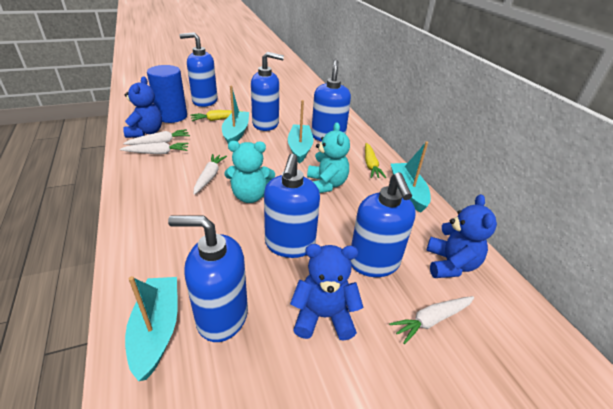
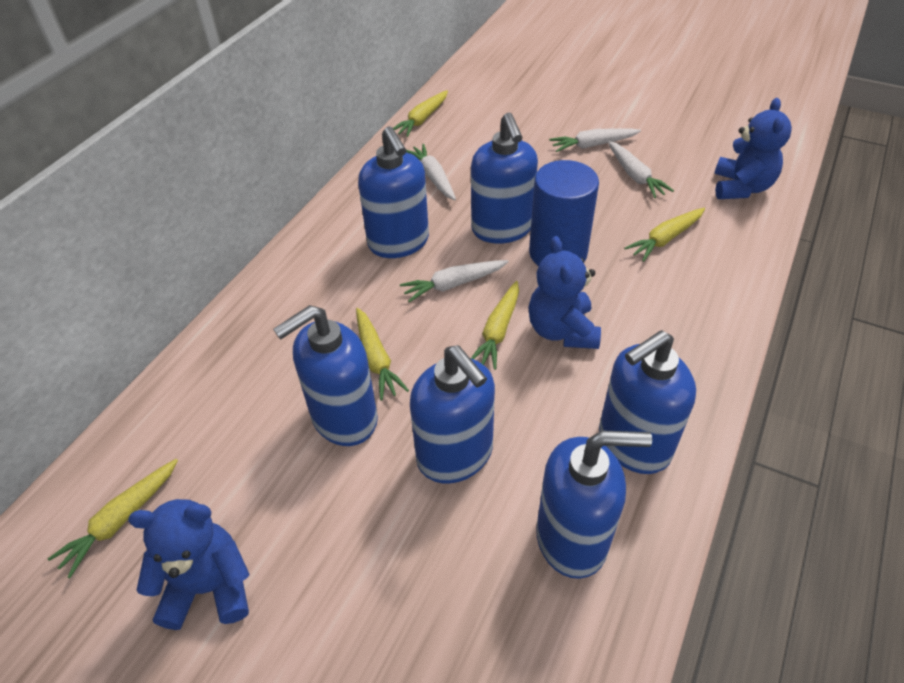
turquoise boat: [125,276,178,381] [222,86,249,144] [288,100,314,164] [391,141,431,213] = 4 -> none = 0
turquoise teddy bear: [225,141,275,203] [307,122,350,193] = 2 -> none = 0
yellow carrot: [190,110,244,121] [365,143,386,178] = 2 -> [48,459,178,578] [356,308,409,401] [393,90,448,137] [471,281,519,370] [624,208,705,262] = 5

